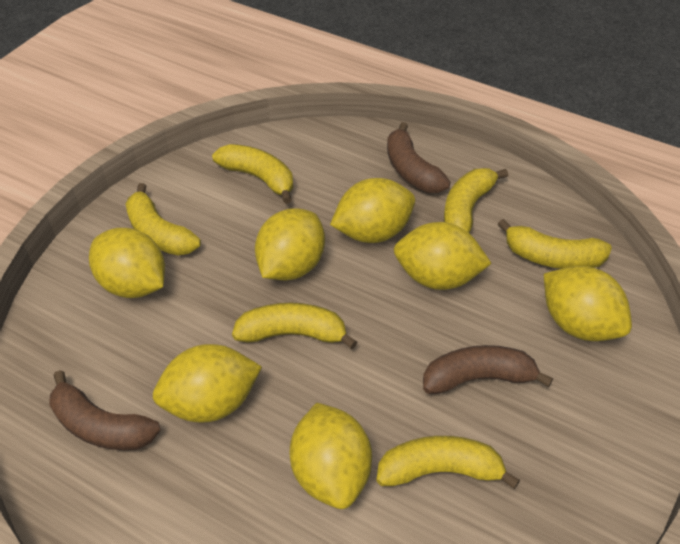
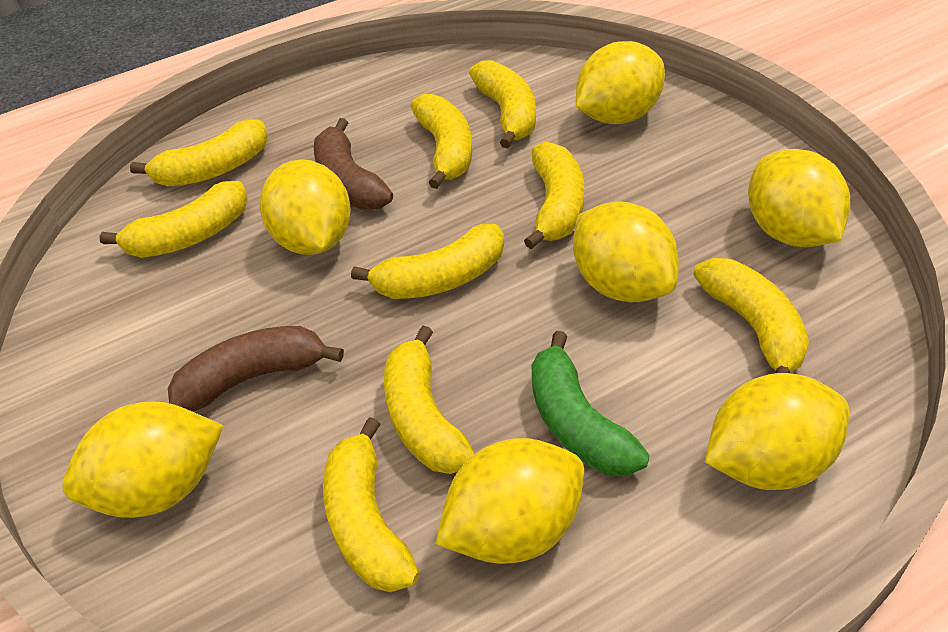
brown banana: [50,370,161,450] [387,122,450,193] [423,345,553,394] = 3 -> [168,326,344,411] [314,118,393,209] = 2
green banana: none = 0 -> [532,331,649,476] = 1
yellow banana: [126,183,201,256] [212,144,293,204] [232,303,357,349] [376,436,520,489] [444,168,508,233] [497,219,612,269] = 6 -> [99,181,248,258] [130,119,268,186] [323,417,419,592] [351,224,504,299] [384,326,474,474] [411,94,472,189] [469,60,536,148] [524,142,584,249] [693,258,809,373] = 9

